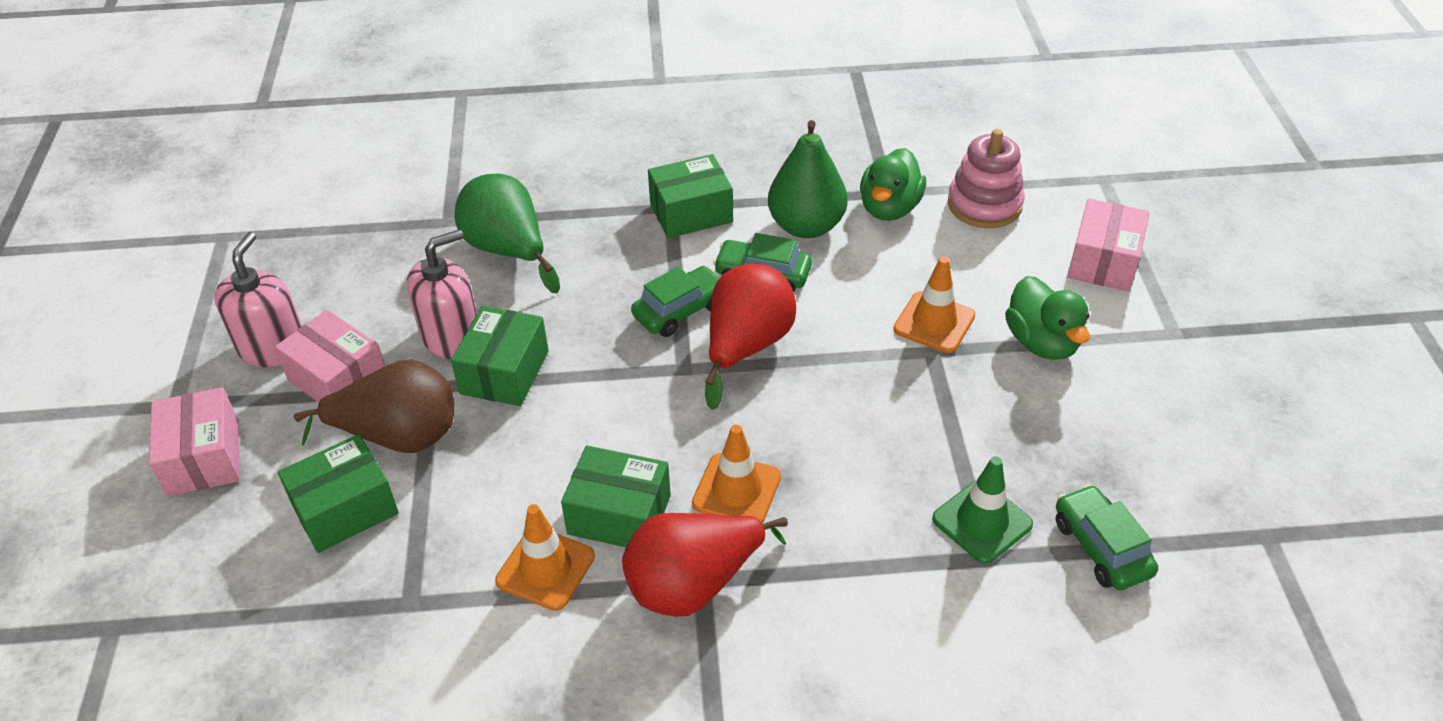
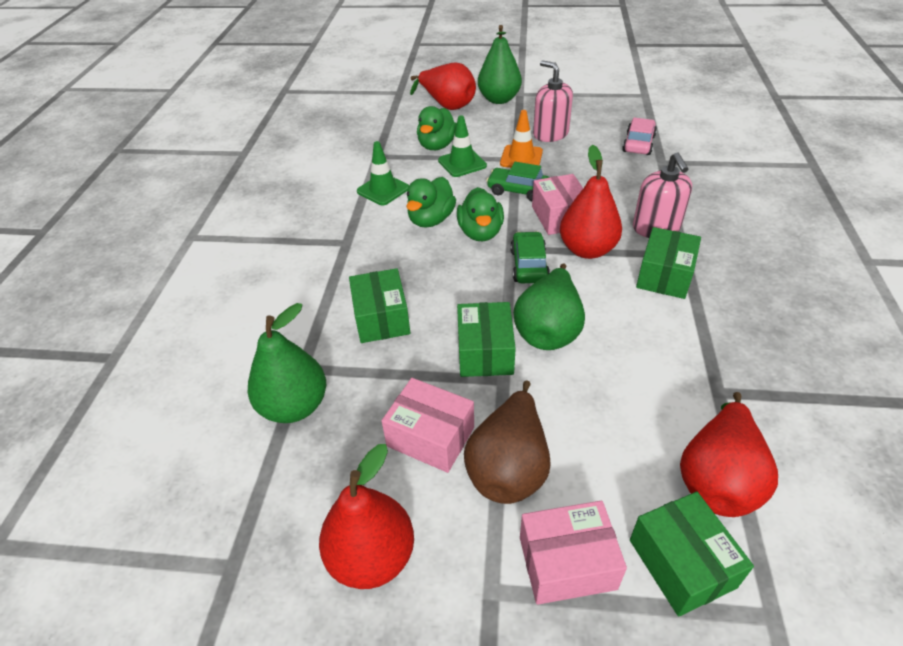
green car: [631,266,719,337] [713,233,812,292] [1056,484,1158,590] = 3 -> [486,162,550,201] [510,231,550,283] = 2
green duck: [860,148,926,221] [1005,276,1090,360] = 2 -> [407,177,456,228] [417,106,457,150] [457,187,504,241] = 3
green pear: [455,173,560,293] [768,120,848,238] = 2 -> [248,303,326,423] [478,25,522,104] [513,264,585,350] = 3
green traffic cone: [932,456,1033,564] = 1 -> [357,141,409,205] [438,115,487,177] = 2
orange traffic cone: [495,504,595,611] [692,424,781,523] [893,256,975,353] = 3 -> [500,110,543,168] = 1
pink car: none = 0 -> [622,118,657,155] = 1
pink stacking toy: [948,129,1025,228] = 1 -> none = 0
red pear: [622,513,788,617] [705,264,796,410] = 2 -> [319,444,414,589] [410,62,476,110] [560,145,622,259] [680,392,778,517] = 4

